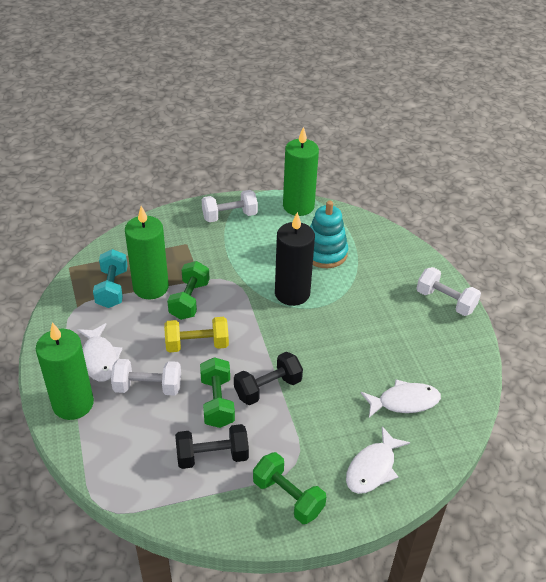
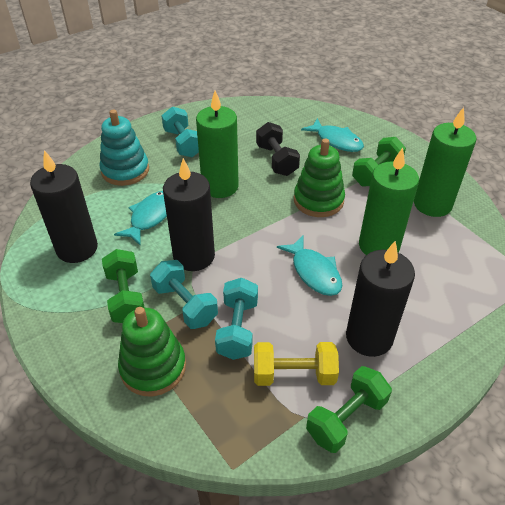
black candle: [275,212,315,306] = 1 -> [30,150,98,263] [163,158,215,271] [346,241,415,357] = 3
black dumbbell: [175,424,249,469] [234,352,303,405] = 2 -> [256,122,300,176] = 1
green stacking toy: none = 0 -> [118,307,186,396] [294,139,345,217] = 2
turquoise dumbbell: [93,249,128,308] = 1 -> [150,260,218,329] [161,106,199,157] [215,278,258,360] = 3
turquoise fish: none = 0 -> [114,191,167,245] [277,236,343,296] [301,118,364,152] = 3
white dumbbell: [111,359,181,396] [202,190,258,222] [416,267,481,316] = 3 -> none = 0
white fish: [77,323,123,382] [346,426,410,494] [361,379,441,418] = 3 -> none = 0

